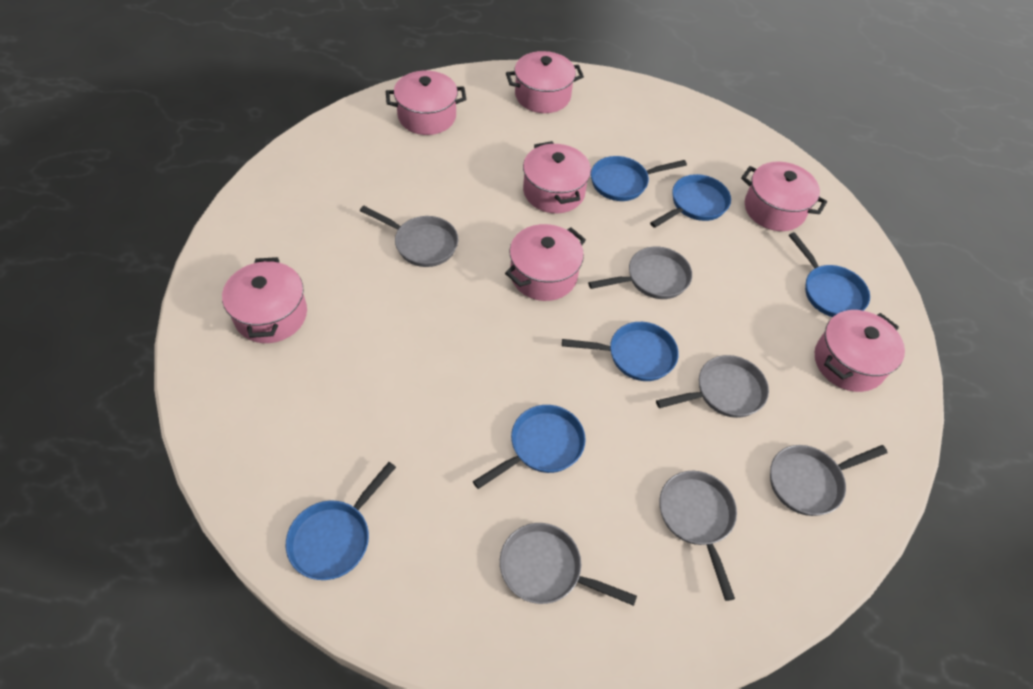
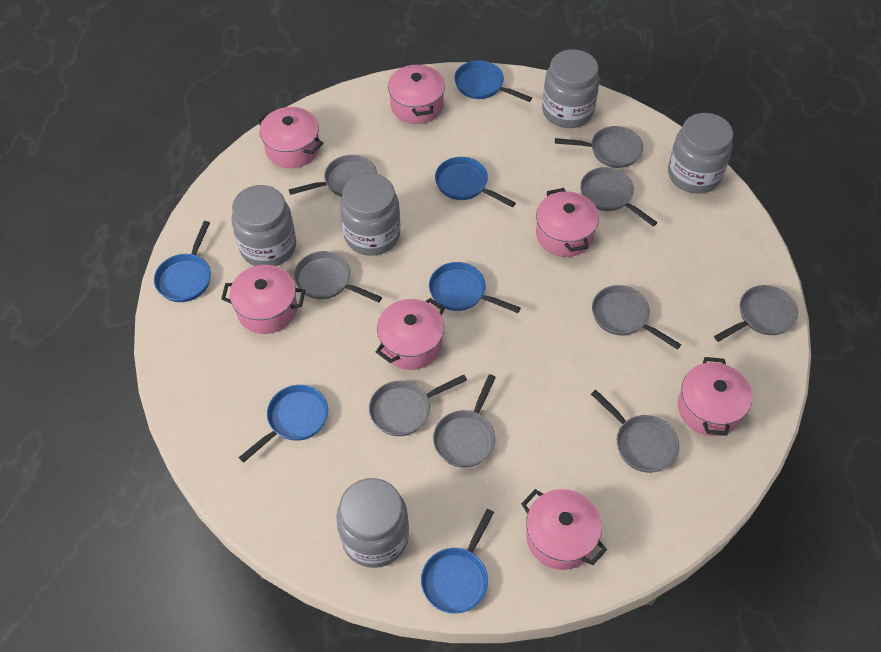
grey jar: none = 0 -> [231,185,296,266] [336,478,409,568] [340,173,400,256] [542,49,600,128] [668,113,733,194] = 5
grey pan: [360,206,458,267] [500,523,637,606] [588,246,692,299] [656,355,769,418] [659,471,737,601] [770,445,888,516] = 6 -> [289,155,377,197] [294,251,382,303] [369,375,467,436] [433,374,496,468] [555,126,643,168] [580,167,657,226] [591,390,679,473] [592,285,681,349] [714,285,798,342] = 9

